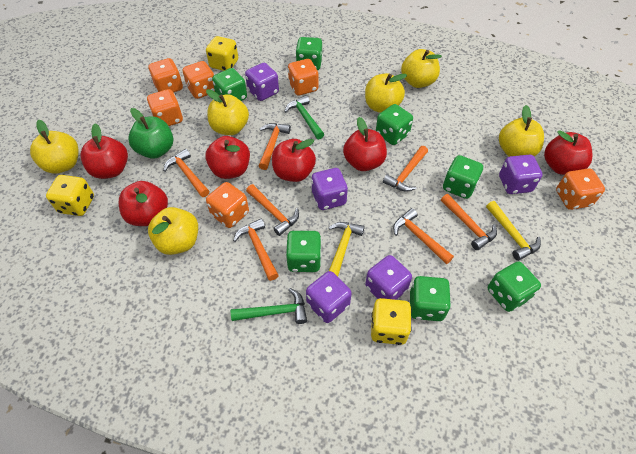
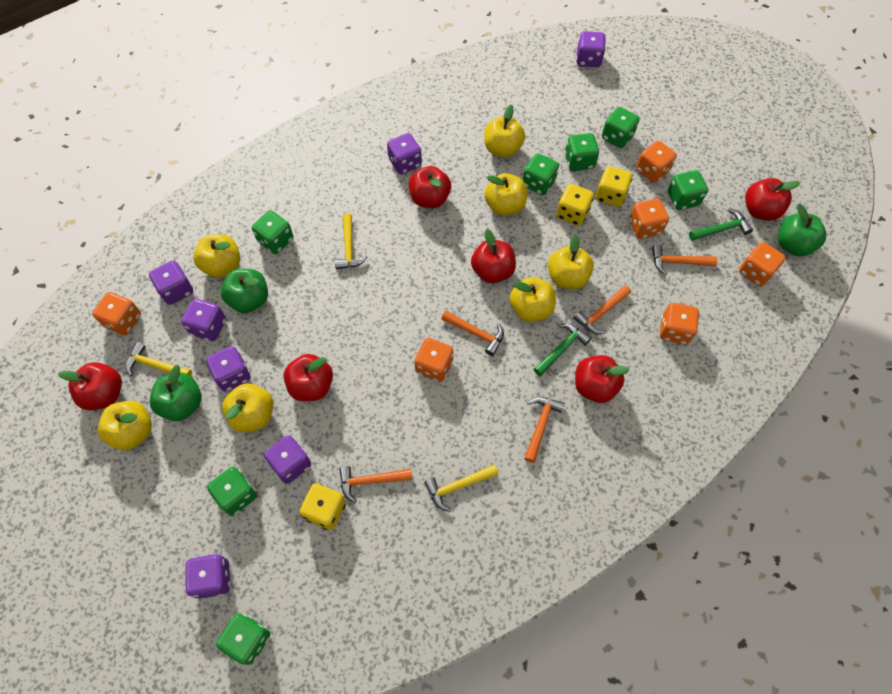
green apple: [128,108,173,159] = 1 -> [150,365,202,421] [221,269,268,313] [778,204,826,257] = 3
orange hammer: [163,149,209,197] [233,218,279,281] [246,184,299,236] [259,123,291,170] [383,146,428,192] [393,208,454,264] [441,194,497,250] = 7 -> [339,466,412,503] [441,311,504,356] [524,397,565,463] [573,285,631,334] [652,245,717,275] = 5
purple dice: [245,63,279,101] [306,271,352,323] [311,168,348,210] [365,255,412,300] [499,155,543,194] = 5 -> [149,261,193,305] [181,299,226,341] [185,554,230,599] [206,346,251,392] [264,435,311,484] [387,133,422,174] [576,31,606,67] = 7
yellow apple: [30,120,78,174] [148,207,198,255] [206,89,249,135] [365,73,407,113] [401,49,442,88] [499,105,544,157] = 6 -> [98,401,152,450] [193,234,240,278] [222,384,273,432] [484,105,525,158] [484,173,527,216] [510,277,556,322] [548,234,594,289] = 7
yellow hammer: [328,222,365,277] [486,201,541,261] = 2 -> [126,342,192,376] [335,213,367,270] [424,464,498,512] = 3

